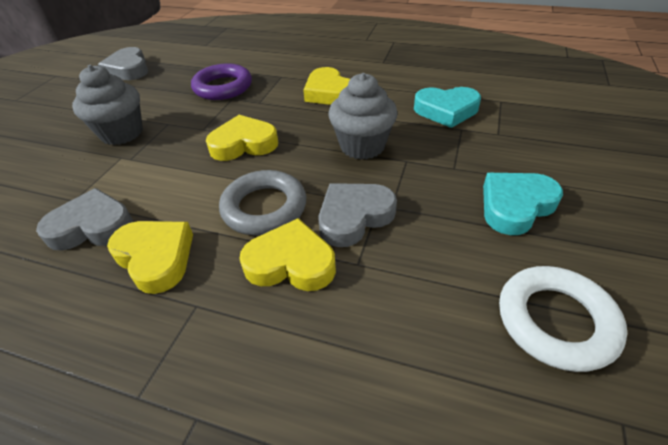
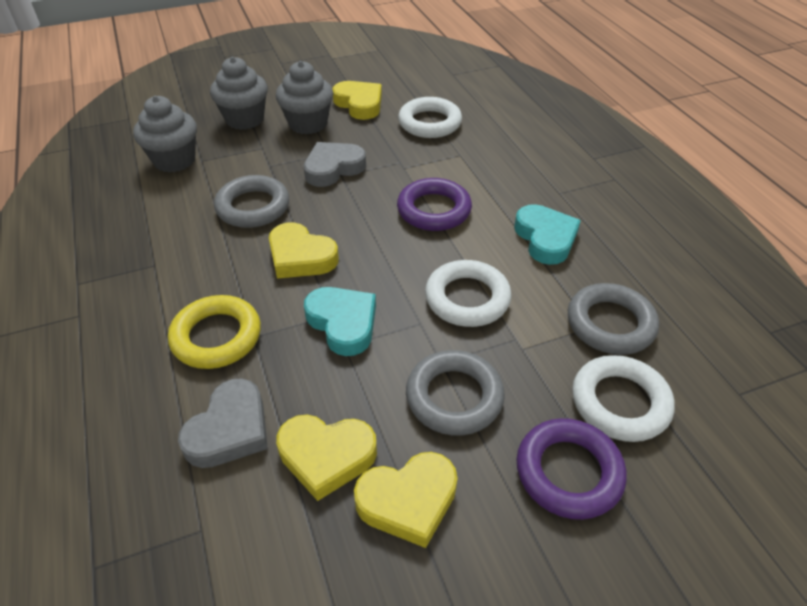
grey cupcake: [72,65,143,145] [329,73,398,160] = 2 -> [133,96,197,172] [210,57,268,130] [276,61,333,134] = 3
grey heart: [36,188,134,251] [98,47,148,80] [319,183,397,247] = 3 -> [178,378,268,468] [304,142,366,187] = 2
grey ring: [219,170,306,236] = 1 -> [214,175,289,228] [406,350,505,436] [568,283,659,355] = 3
purple ring: [191,63,252,100] = 1 -> [397,178,472,231] [516,418,627,520] = 2
white ring: [499,266,627,372] = 1 -> [398,97,462,138] [425,260,512,327] [572,355,675,442] = 3
yellow ring: none = 0 -> [168,295,261,369] = 1

